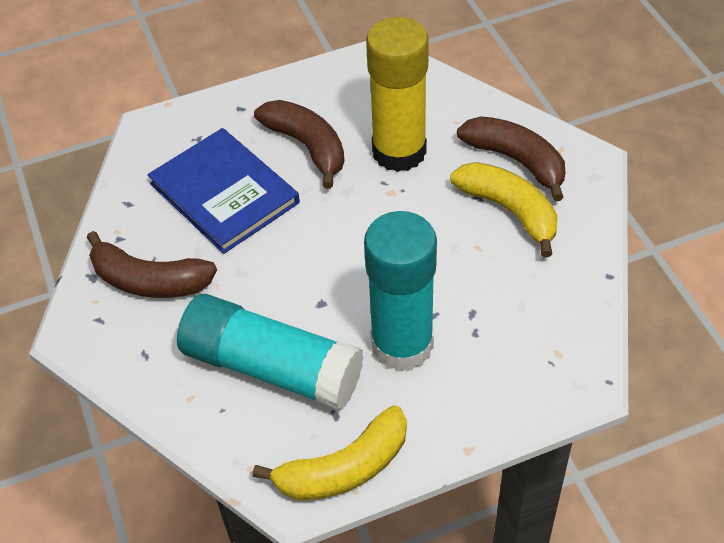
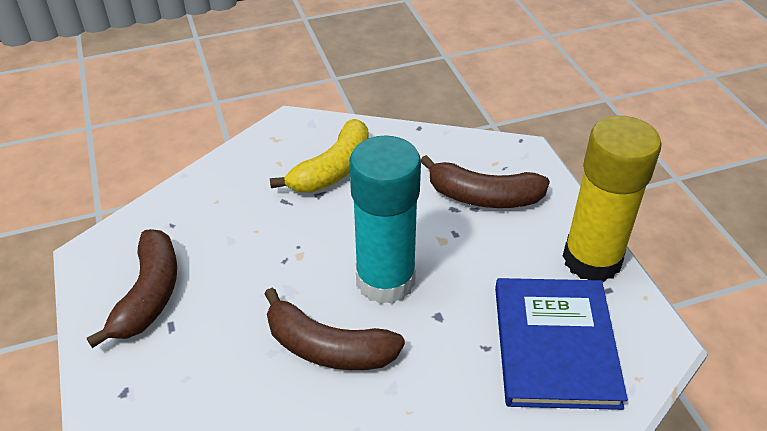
turquoise glue stick: [177,294,364,411] [364,211,437,372] = 2 -> [349,135,421,304] = 1
yellow banana: [252,405,407,501] [450,162,557,257] = 2 -> [270,119,369,193] = 1

